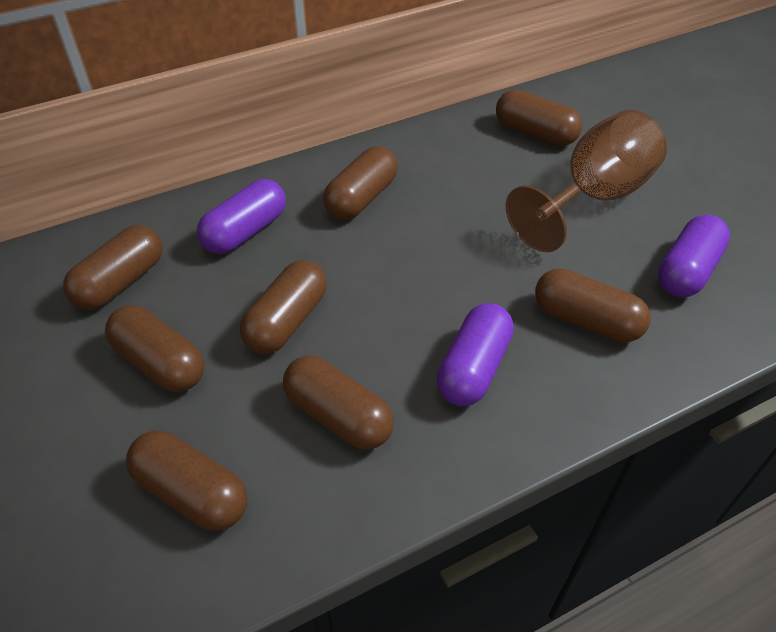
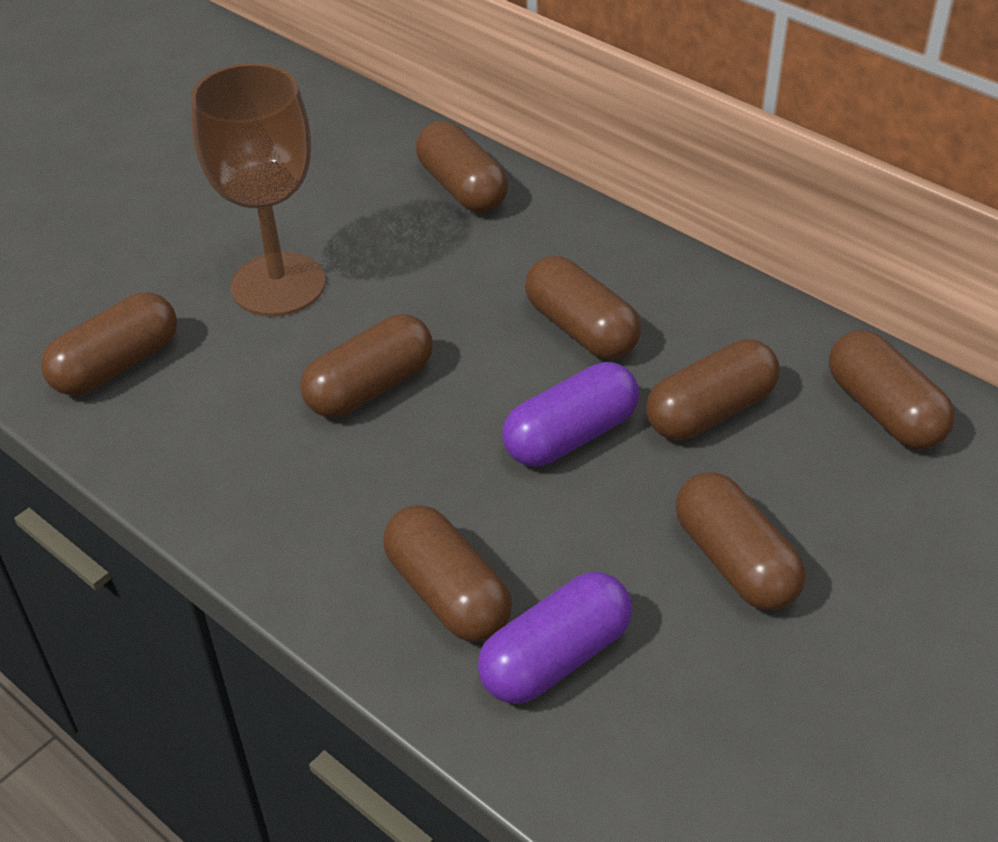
purple capsule: [197,179,286,254] [437,303,514,406] [658,215,730,298] = 3 -> [478,572,632,704] [502,362,639,466] = 2

